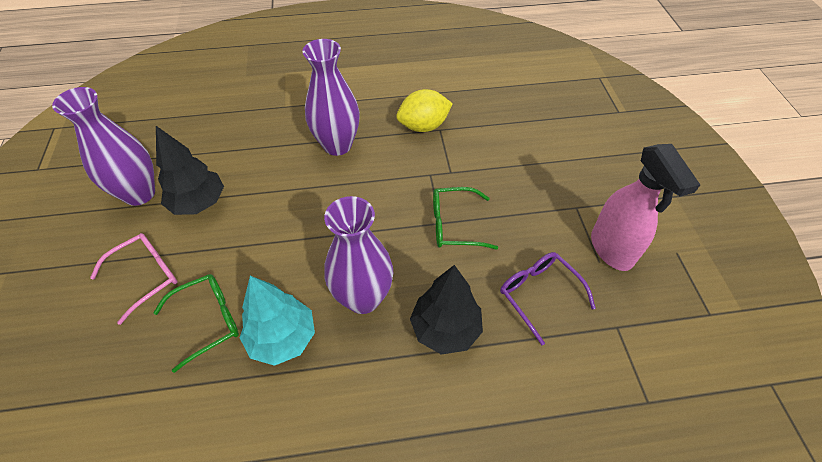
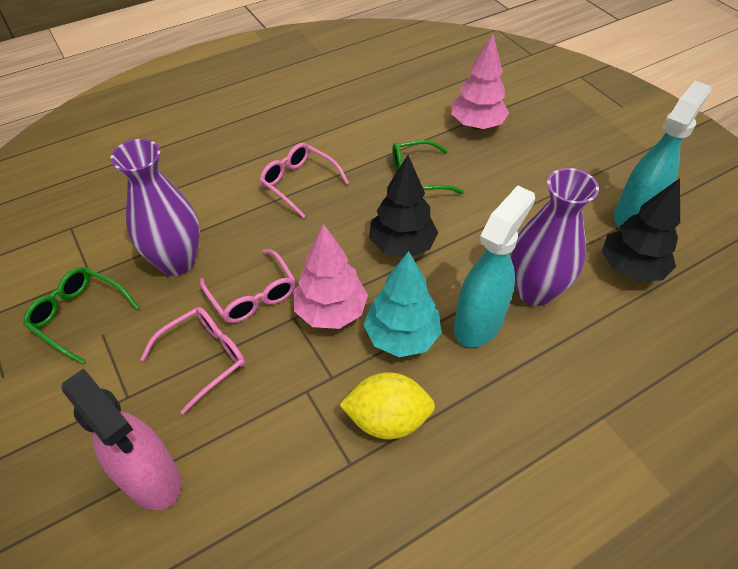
pink glasses: [90,233,178,325] = 1 -> [140,307,245,414] [200,249,296,323] [260,143,349,218] = 3
pink tree: none = 0 -> [293,224,368,329] [451,33,509,130] = 2
purple glasses: [500,252,596,345] = 1 -> none = 0
purple vase: [52,87,155,206] [303,39,360,156] [324,196,393,314] = 3 -> [111,139,200,276] [511,168,599,306] = 2
turquoise spray bottle: none = 0 -> [454,186,535,348] [614,81,712,228] = 2

